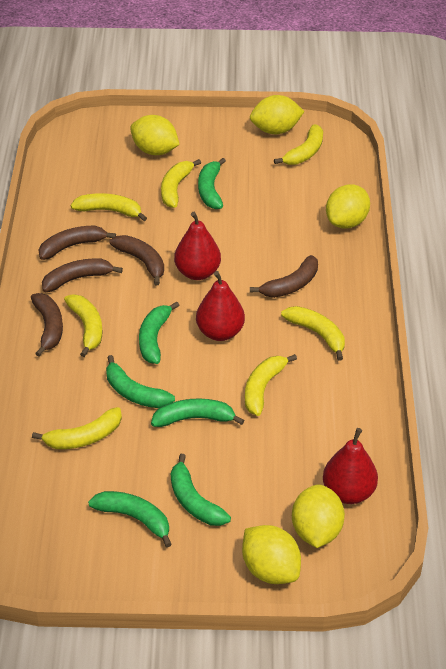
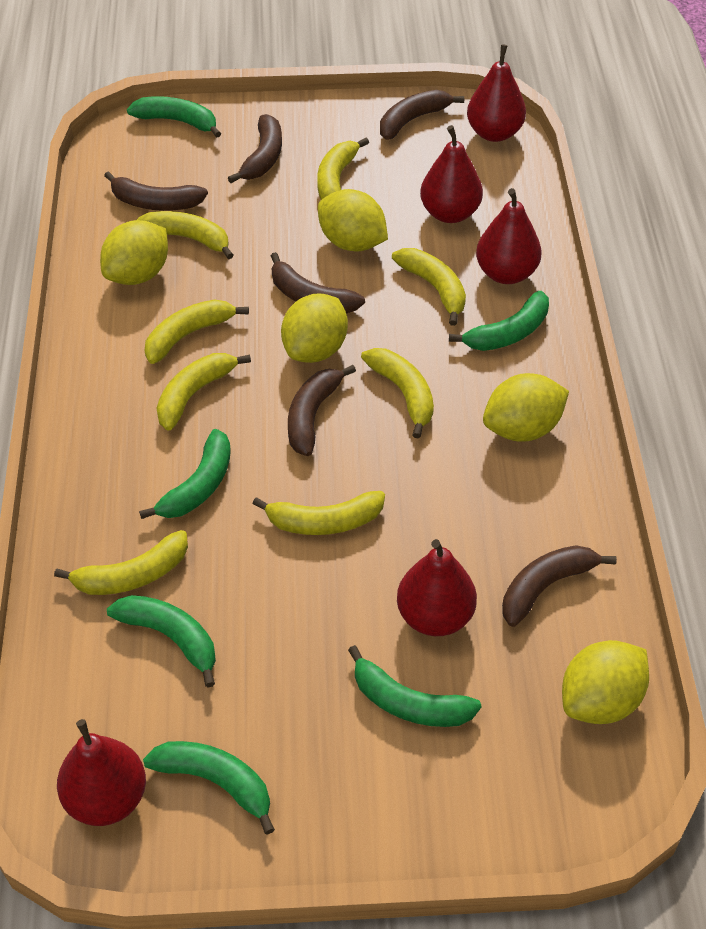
brown banana: [31,293,63,357] [39,226,116,260] [42,258,123,292] [109,235,164,285] [250,255,318,298] = 5 -> [104,171,208,211] [228,114,282,183] [271,252,365,313] [288,365,356,456] [380,90,464,140] [502,545,617,627] = 6
red pear: [174,212,221,280] [196,271,245,341] [323,428,378,504] = 3 -> [57,719,146,826] [397,539,477,636] [420,125,483,223] [467,44,526,142] [476,188,541,284] = 5
yellow banana: [32,407,122,449] [64,294,102,357] [70,193,147,221] [161,159,201,208] [245,354,297,416] [274,124,323,165] [281,306,345,361] = 7 -> [54,530,188,595] [137,211,234,259] [145,300,249,364] [157,353,251,431] [252,491,385,535] [317,138,369,200] [361,348,434,439] [392,248,466,326] = 8

